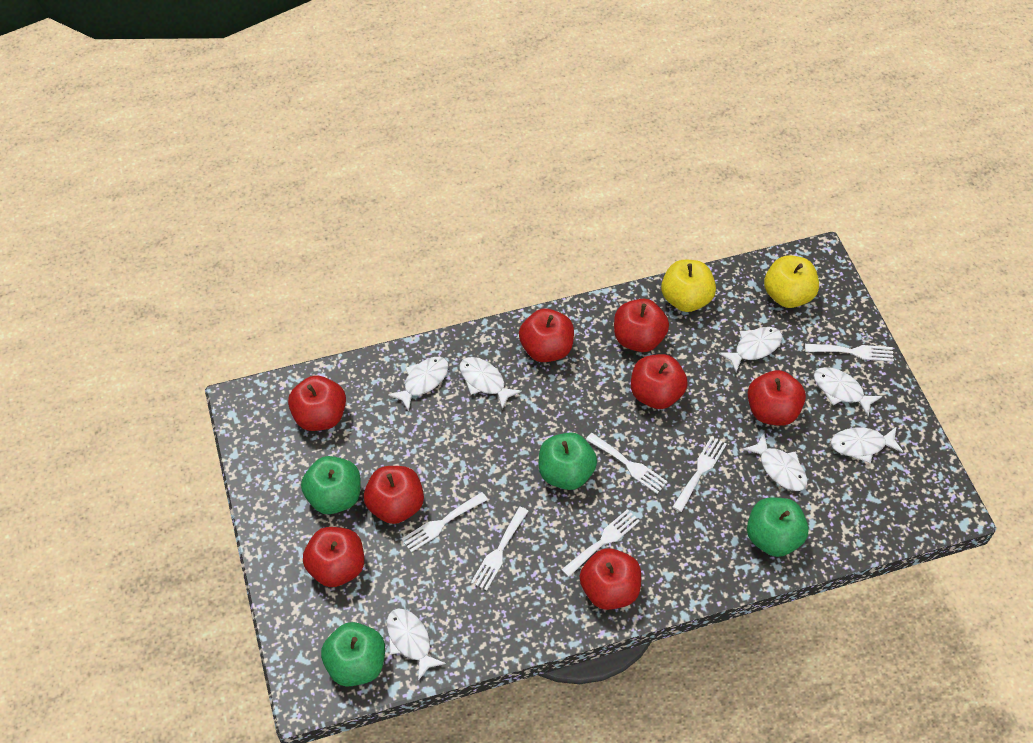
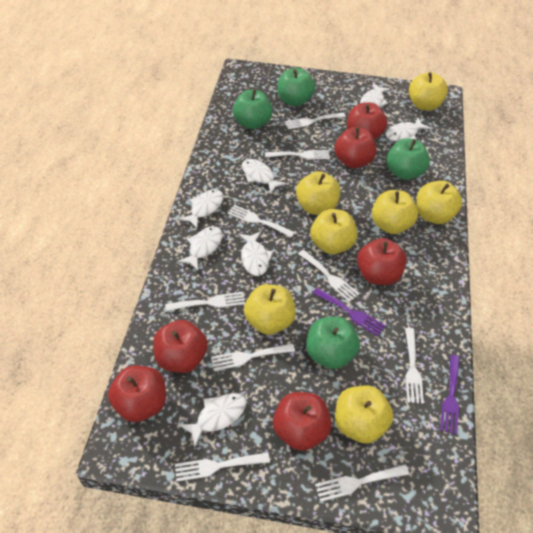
purple fork: none = 0 -> [313,288,386,336] [440,355,460,435] = 2
red apple: [288,375,346,431] [303,527,364,587] [364,466,424,524] [519,309,574,362] [580,548,641,610] [614,299,669,352] [631,354,688,409] [748,370,806,426] = 8 -> [108,365,166,422] [153,320,208,373] [273,392,332,451] [334,127,376,168] [347,102,387,140] [357,238,406,285] = 6
white fork: [402,492,488,552] [471,507,529,591] [561,509,640,577] [586,433,668,494] [673,436,727,512] [805,344,894,362] = 6 -> [165,292,245,311] [175,452,270,482] [211,344,295,371] [228,205,295,238] [265,150,330,160] [285,112,346,129] [298,250,359,302] [315,465,409,502] [405,328,424,404] = 9
yellow apple: [661,260,716,312] [764,255,819,308] = 2 -> [244,284,296,334] [296,171,340,215] [310,209,358,254] [335,386,393,444] [372,190,418,234] [409,72,448,111] [416,180,462,224] = 7

